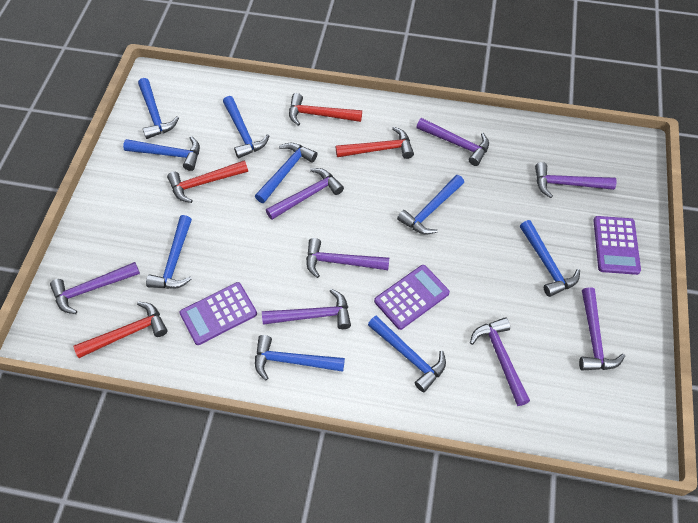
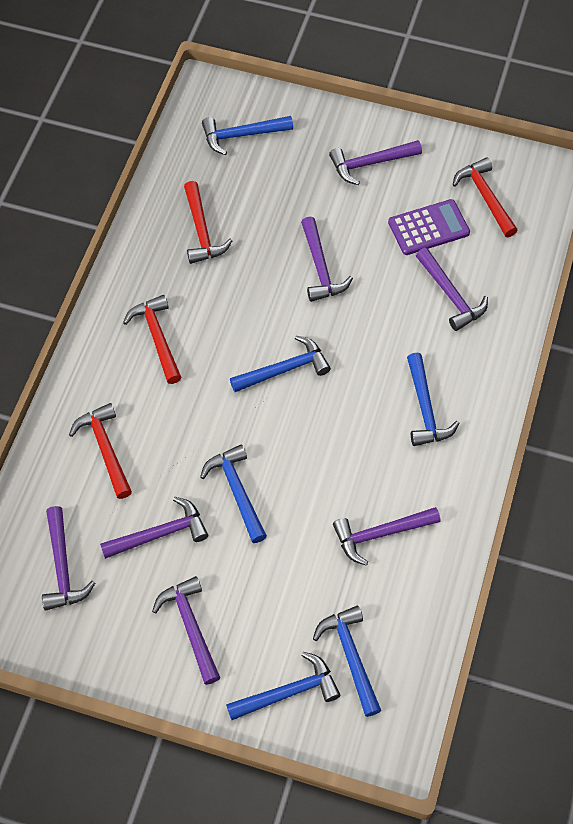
blue hammer: [123,136,200,171] [138,78,179,139] [146,215,192,289] [223,96,269,158] [255,142,317,203] [255,335,345,380] [368,316,446,392] [397,175,464,234] [520,220,580,297] = 9 -> [200,444,267,543] [202,116,293,155] [226,652,341,720] [230,335,331,392] [313,606,381,717] [407,353,460,446] = 6
purple calculator: [179,282,257,345] [374,265,450,330] [593,216,641,275] = 3 -> [388,199,470,255] = 1
purple hammer: [50,262,140,314] [262,289,351,329] [266,168,344,220] [306,238,389,278] [417,118,489,166] [470,317,530,406] [535,162,617,198] [579,287,625,371] = 8 -> [42,506,95,611] [100,497,208,559] [152,576,220,685] [301,216,353,302] [329,140,422,185] [333,507,440,566] [416,248,488,331] = 7

